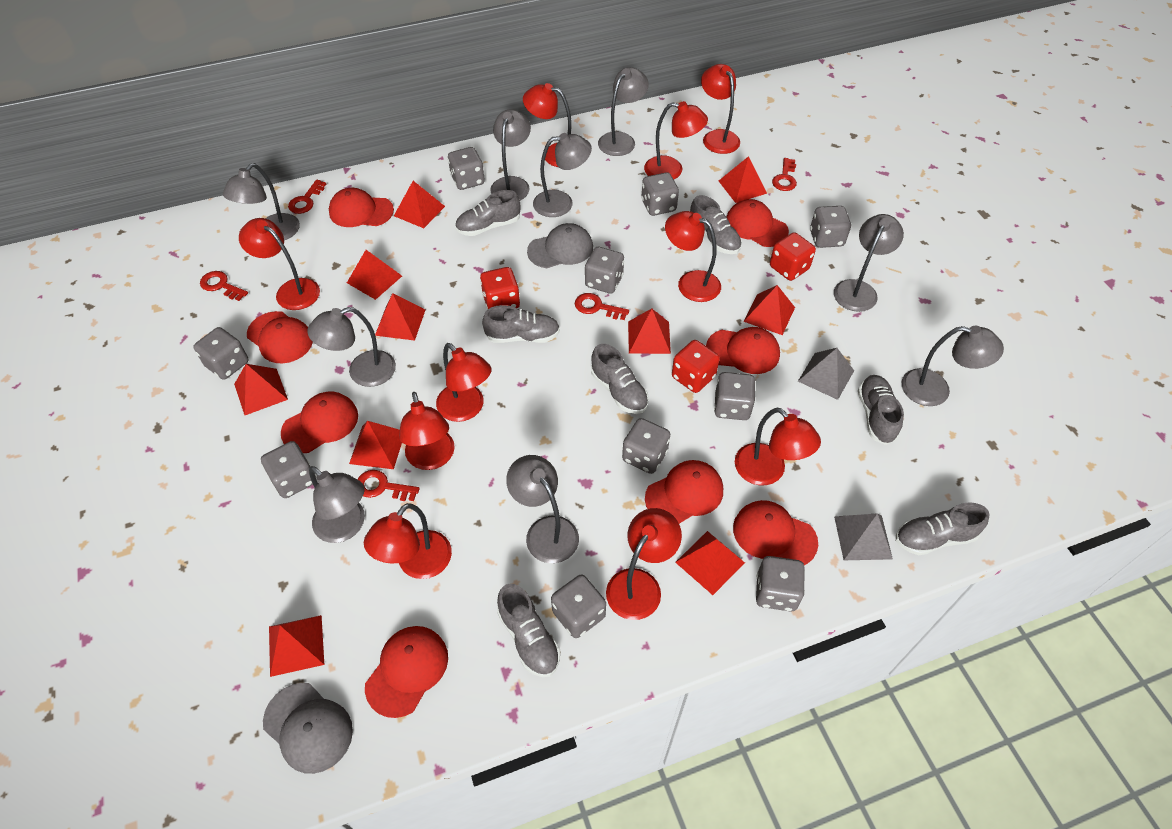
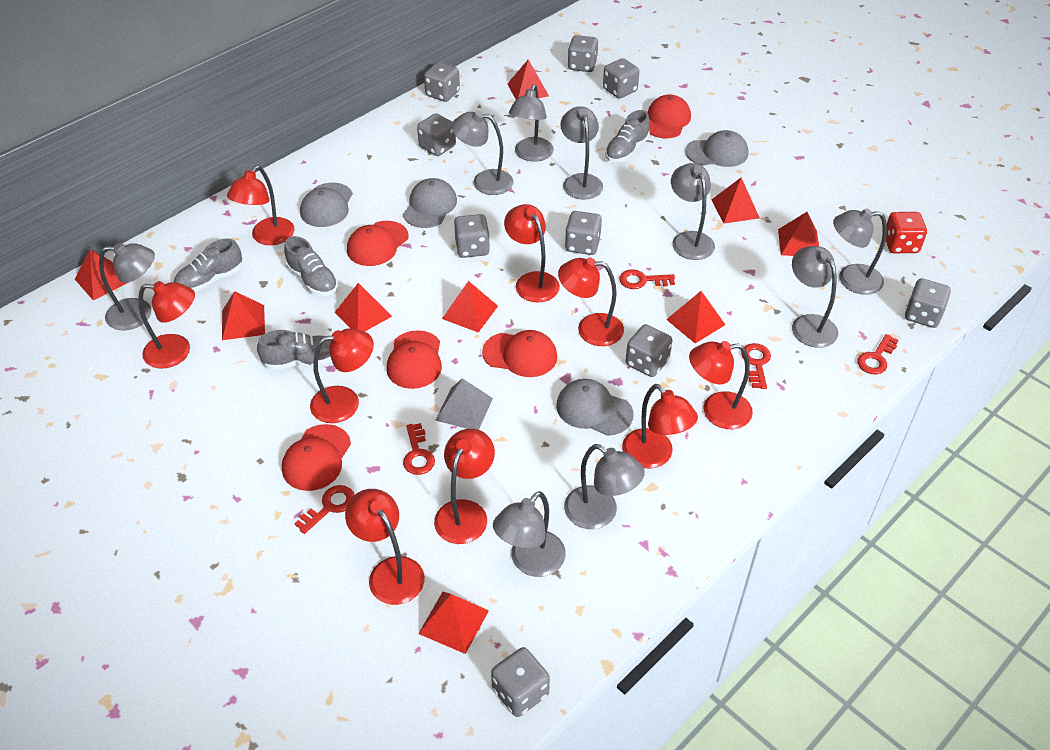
grey cap: [263,683,353,774] [527,223,593,268] = 2 -> [300,183,353,227] [403,178,457,228] [556,379,633,436] [685,130,748,167] = 4
grey dice: [193,327,248,380] [261,441,316,498] [448,147,485,190] [551,574,606,638] [585,247,624,294] [622,418,670,474] [642,172,679,216] [714,372,756,420] [756,556,805,612] [810,206,851,248] = 10 -> [417,113,456,156] [424,62,460,102] [454,214,490,258] [491,647,550,717] [565,211,602,255] [568,35,598,72] [603,58,640,98] [626,324,673,377] [905,278,951,328] = 9
grey pyramid: [798,348,854,400] [834,513,893,560] = 2 -> [435,378,493,430] = 1
grey shoe: [455,190,520,236] [482,305,560,343] [497,584,560,677] [591,344,649,414] [690,195,742,254] [858,375,904,445] [896,502,990,555] = 7 -> [174,238,242,292] [257,330,332,370] [284,236,338,296] [605,110,650,162] = 4
red cap: [247,311,313,363] [281,392,358,453] [329,188,394,227] [365,626,448,718] [645,460,723,524] [706,327,780,374] [727,199,789,247] [733,500,818,565] = 8 -> [282,424,351,491] [347,221,409,266] [387,330,442,389] [482,330,557,377] [648,95,691,138] = 5
red dice: [480,267,520,309] [672,340,720,393] [770,232,816,281] = 3 -> [886,212,927,253] = 1
red lamp: [239,218,320,310] [364,503,452,579] [399,392,455,470] [436,343,492,422] [523,83,571,167] [606,508,682,620] [644,101,708,179] [665,211,721,302] [701,64,740,154] [735,407,821,486] = 10 -> [138,281,195,369] [227,166,295,245] [310,328,374,423] [345,489,425,605] [434,428,495,544] [504,204,560,303] [558,257,624,346] [622,384,698,468] [689,341,753,429] = 9
red pyramid: [234,364,288,415] [269,615,324,677] [347,250,402,300] [349,421,402,469] [375,293,425,341] [394,181,445,228] [628,309,671,354] [675,531,745,595] [719,156,767,203] [743,285,795,335] = 10 -> [75,249,129,300] [222,291,265,340] [334,283,392,332] [418,592,489,654] [442,281,498,333] [507,59,549,99] [666,291,725,343] [711,178,760,224] [778,212,819,256] = 9

